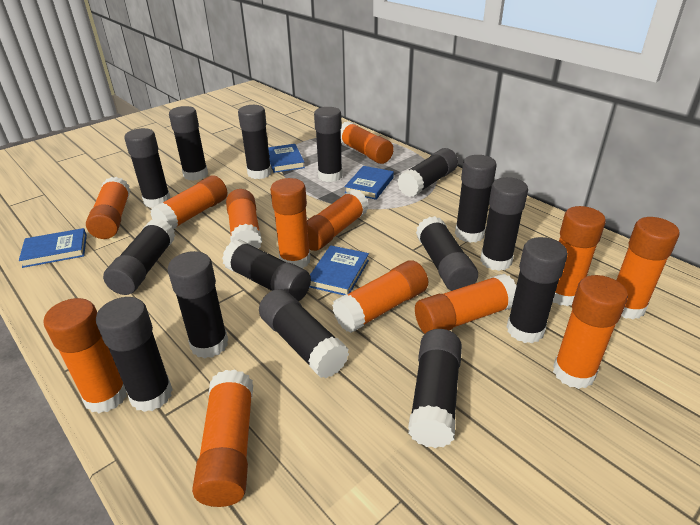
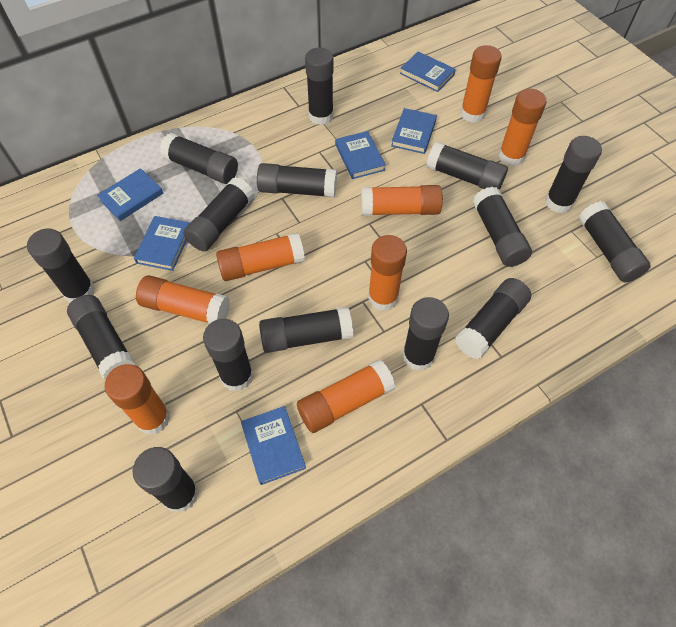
blue book: [19,228,87,268] [268,144,305,173] [310,245,369,295] [344,166,394,200] = 4 -> [97,168,163,221] [134,216,190,271] [241,406,306,485] [335,131,386,179] [391,108,437,154] [400,52,456,92] = 6
orange glue stick: [43,298,127,413] [86,177,130,239] [150,175,228,229] [192,370,253,507] [226,189,262,248] [270,178,310,268] [307,189,369,251] [332,260,428,333] [341,121,394,164] [415,274,517,334] [553,206,606,306] [553,275,628,389] [616,217,680,319] = 13 -> [105,364,170,435] [136,275,230,324] [216,232,305,281] [297,360,395,433] [361,185,443,216] [368,235,407,311] [460,45,502,123] [498,89,547,166] = 8

